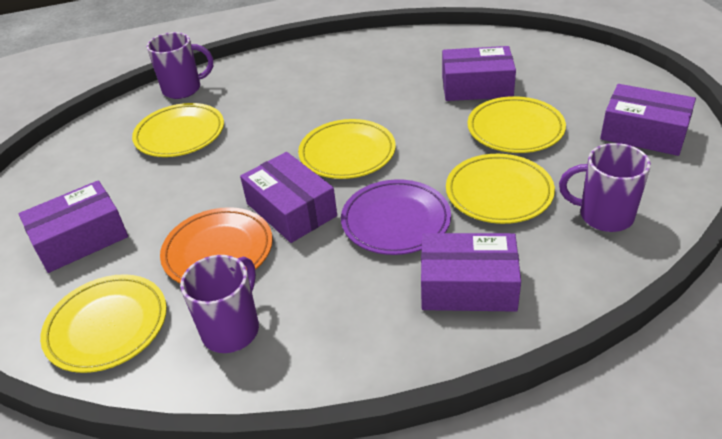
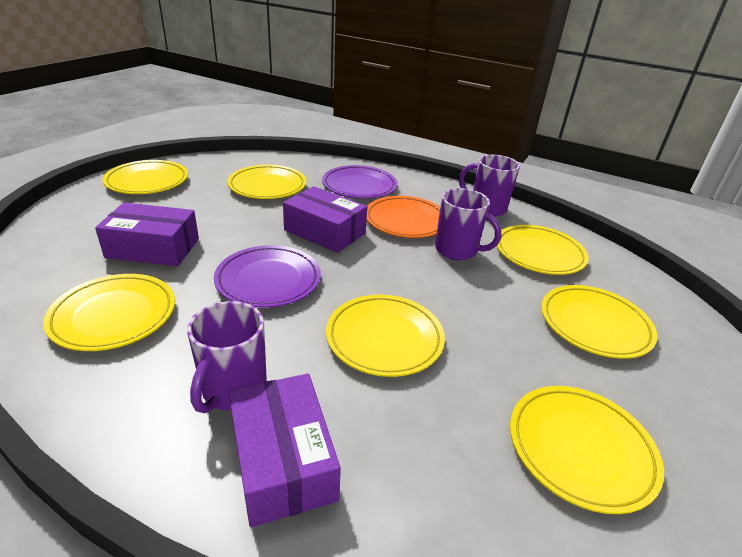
purple box: [19,180,128,273] [240,152,337,243] [421,233,521,312] [442,46,516,101] [600,84,696,156] = 5 -> [95,202,199,266] [229,374,341,527] [283,186,367,253] = 3
purple plate: [341,179,451,255] = 1 -> [214,245,321,308] [322,165,397,199] = 2
yellow plate: [40,274,167,373] [132,103,224,157] [298,119,396,179] [446,154,555,224] [468,96,566,153] = 5 -> [43,274,175,351] [103,160,188,194] [227,165,306,199] [326,295,445,377] [497,225,589,275] [510,386,664,514] [541,285,657,359] = 7

